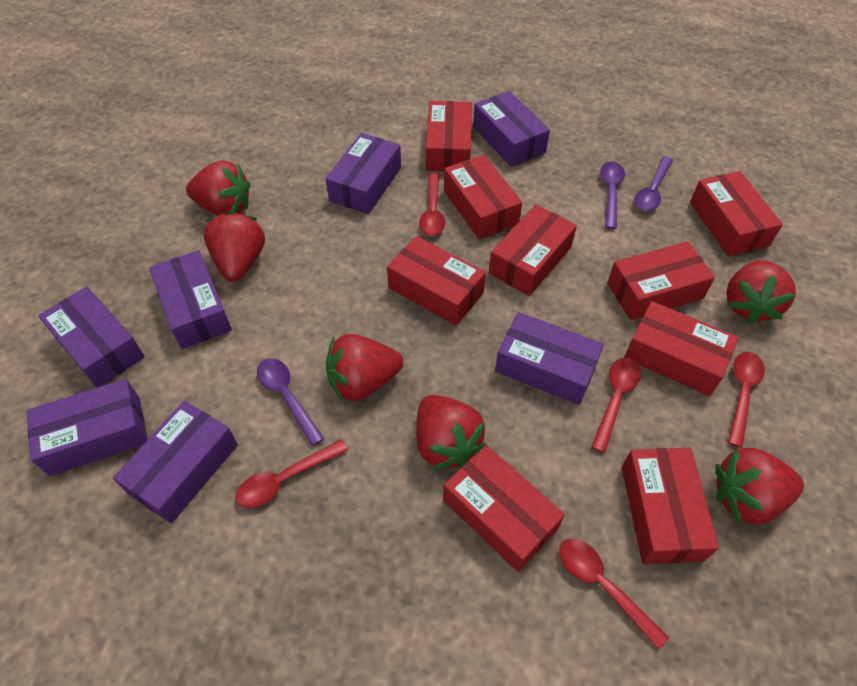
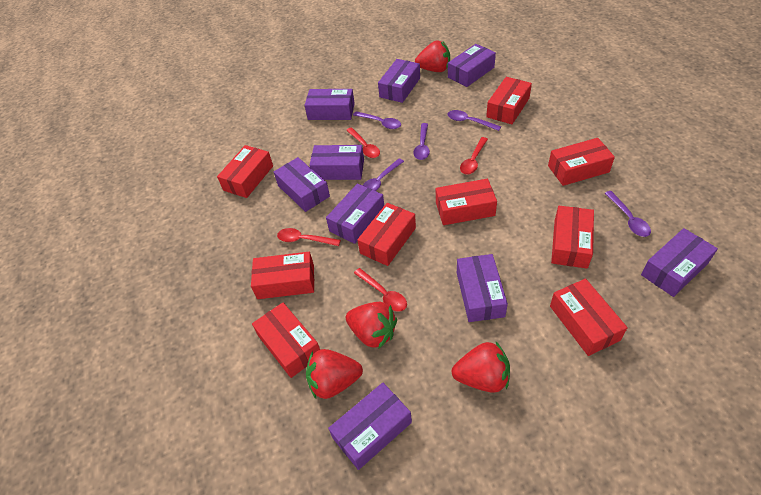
purple box: [26,379,148,476] [38,286,145,388] [113,401,238,524] [149,250,232,349] [325,133,401,214] [473,91,550,167] [495,312,604,405] = 7 -> [274,157,330,212] [304,89,355,120] [309,145,364,180] [326,184,384,244] [328,383,412,470] [378,59,420,103] [448,44,496,87] [457,254,508,322] [641,228,718,297] = 9
purple spoon: [257,358,324,446] [600,161,625,229] [634,157,673,211] = 3 -> [353,111,401,129] [362,159,404,191] [413,123,430,160] [447,110,501,131] [605,191,651,237] = 5
red spoon: [235,439,348,508] [419,173,445,236] [559,539,669,649] [591,357,640,453] [728,352,765,448] = 5 -> [277,228,341,246] [346,127,380,158] [354,268,407,312] [460,137,488,175] = 4
red strawberry: [186,160,251,216] [204,211,265,282] [326,334,403,401] [416,395,486,470] [715,448,804,524] [726,260,796,324] = 6 -> [306,349,363,399] [346,302,397,348] [415,40,450,72] [452,342,510,393] = 4

